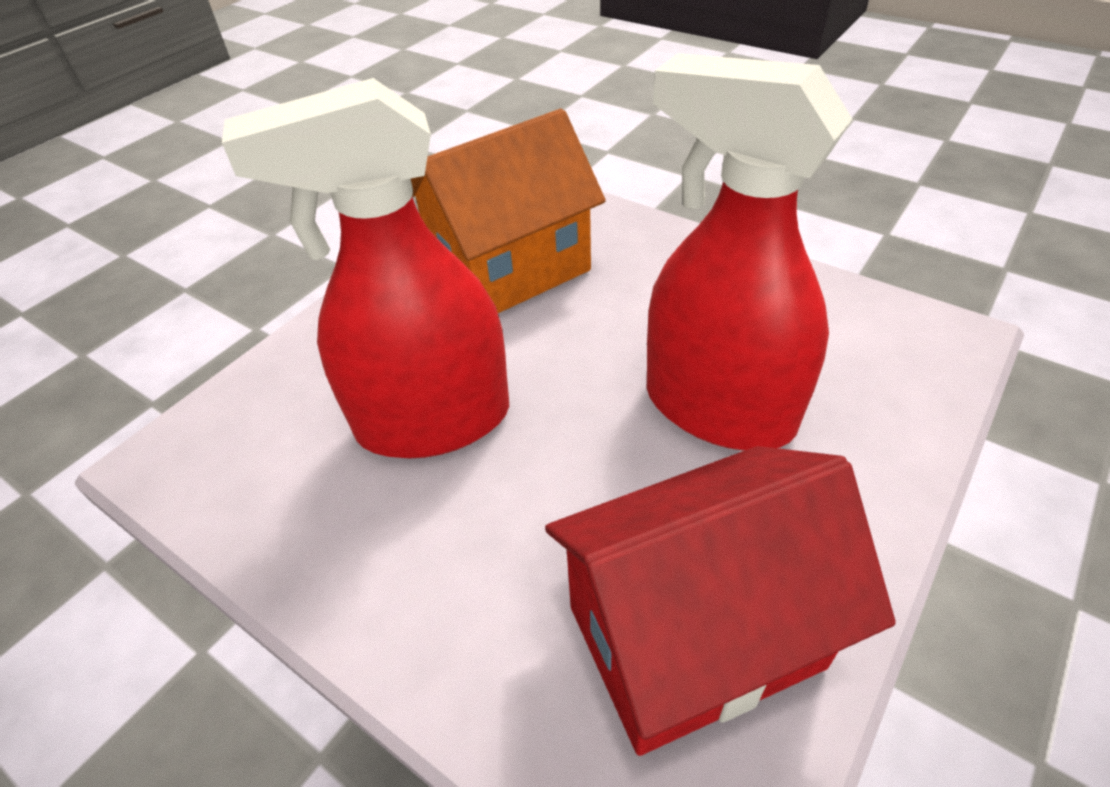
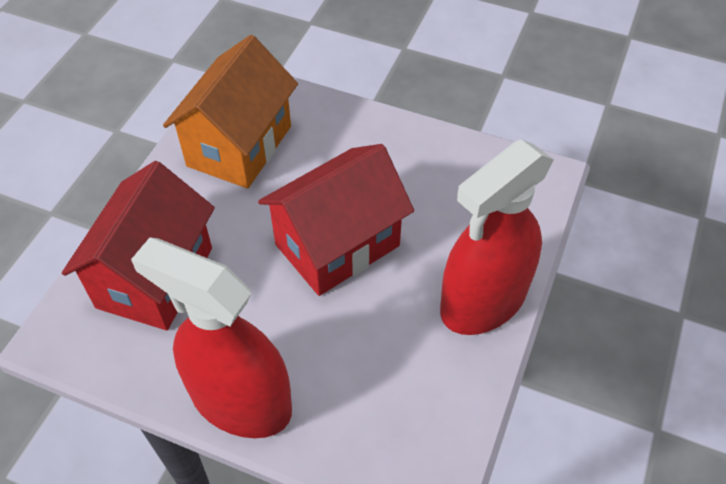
red house: [545,446,896,756] = 1 -> [62,161,215,330] [258,144,414,296] = 2

